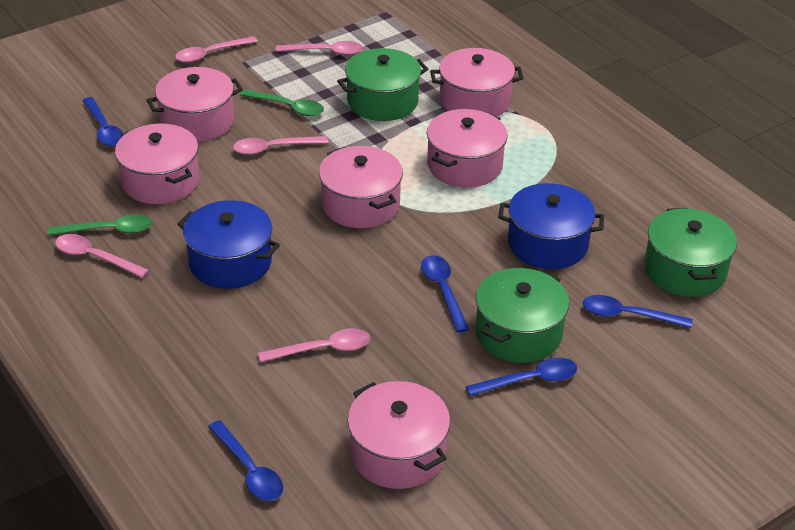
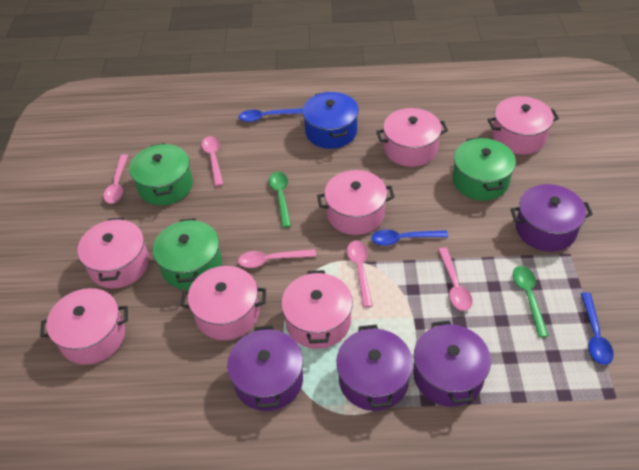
blue pot: [177,200,280,289] [498,183,604,269] = 2 -> [302,92,359,149] = 1
blue spoon: [82,97,124,146] [208,420,283,501] [421,255,469,333] [466,357,577,396] [583,295,692,328] = 5 -> [239,108,303,122] [371,229,448,246] [581,292,614,365] = 3
pink pot: [115,124,199,204] [147,67,243,142] [319,146,403,228] [347,381,450,489] [427,109,508,188] [430,48,524,117] = 6 -> [40,288,128,365] [77,217,149,288] [181,266,266,340] [281,270,353,349] [317,170,395,235] [376,108,448,167] [487,96,559,155] = 7
purple pot: none = 0 -> [227,325,303,411] [336,325,413,411] [413,320,491,407] [511,184,593,252] = 4

